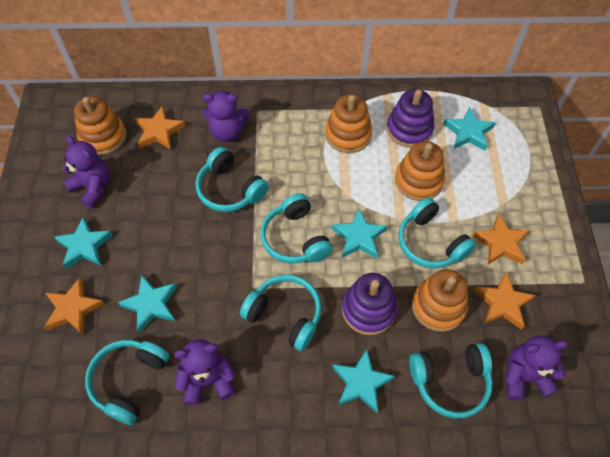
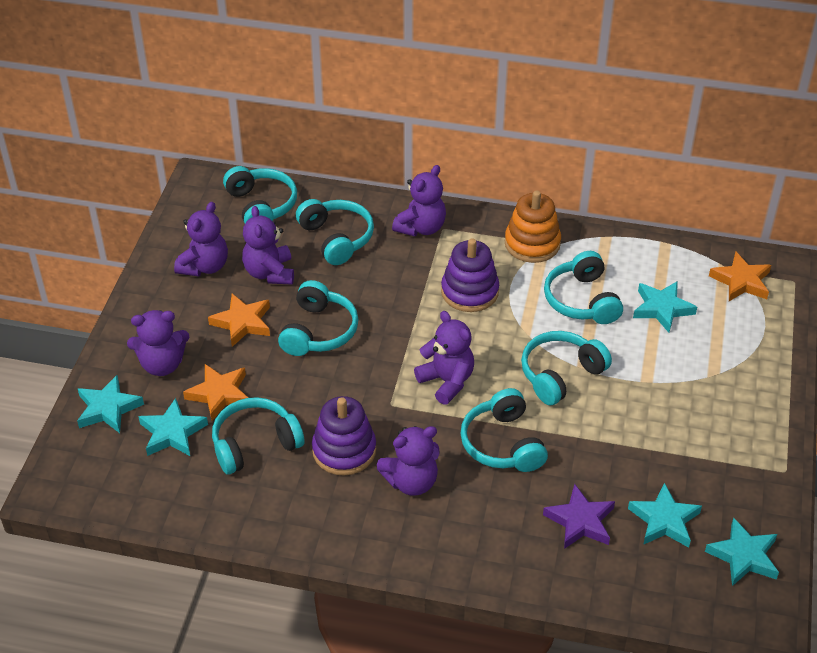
orange stacking toy: [74,96,126,155] [325,94,372,153] [395,141,445,201] [412,269,468,332] = 4 -> [505,191,561,263] = 1
orange star: [44,277,104,335] [134,106,185,150] [472,214,530,264] [474,272,536,330] = 4 -> [183,364,248,421] [208,294,270,347] [709,252,771,301] = 3
purple star: none = 0 -> [543,484,615,549] = 1
purple teddy bear: [62,136,110,208] [174,339,235,405] [202,91,250,142] [506,335,568,400] = 4 -> [127,310,190,376] [174,202,228,277] [242,206,294,285] [377,426,439,496] [392,165,446,236] [414,311,474,405] = 6
turquoise headphones: [85,340,170,425] [195,147,269,212] [240,274,321,351] [260,193,333,263] [398,197,476,268] [409,343,493,418] = 6 -> [212,397,304,474] [223,166,297,223] [278,280,358,356] [296,199,374,265] [460,388,548,472] [521,331,612,405] [544,251,623,324] = 7

